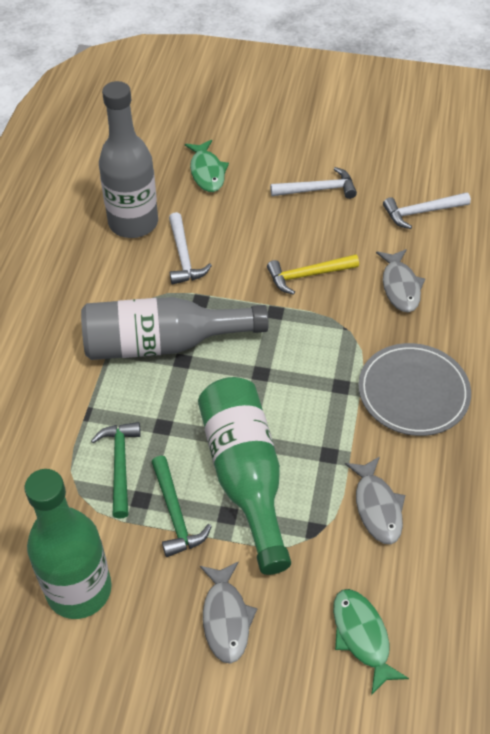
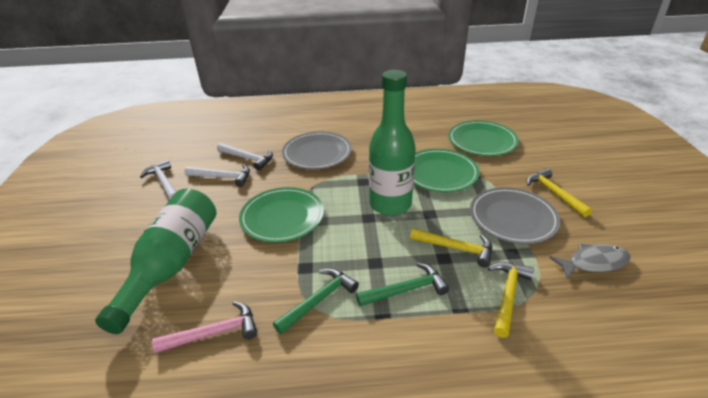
green fish: [185,140,229,192] [333,589,409,695] = 2 -> none = 0
green plate: none = 0 -> [239,187,324,243] [414,149,480,192] [448,120,519,156] = 3
grey bottle: [81,297,269,360] [99,81,158,238] = 2 -> none = 0
grey fish: [200,562,257,664] [345,456,405,544] [376,249,425,312] = 3 -> [549,243,630,279] = 1
grey plate: [358,343,471,436] = 1 -> [282,132,352,169] [470,187,561,244] = 2
pink hammer: none = 0 -> [152,301,257,353] = 1
yellow hammer: [267,254,359,295] = 1 -> [410,228,492,267] [488,262,534,338] [526,168,592,217] = 3

